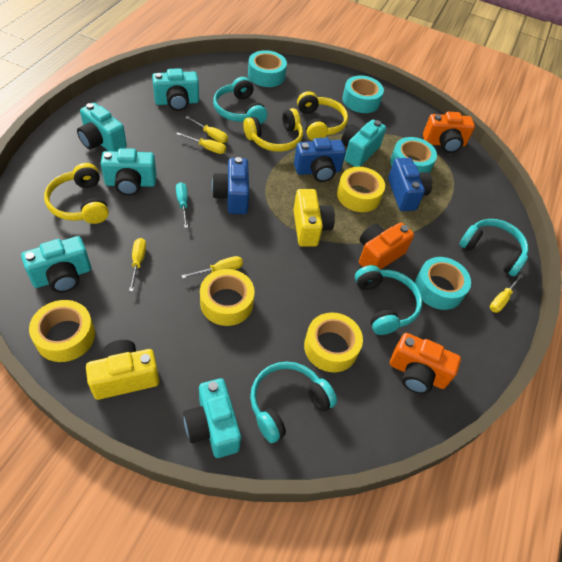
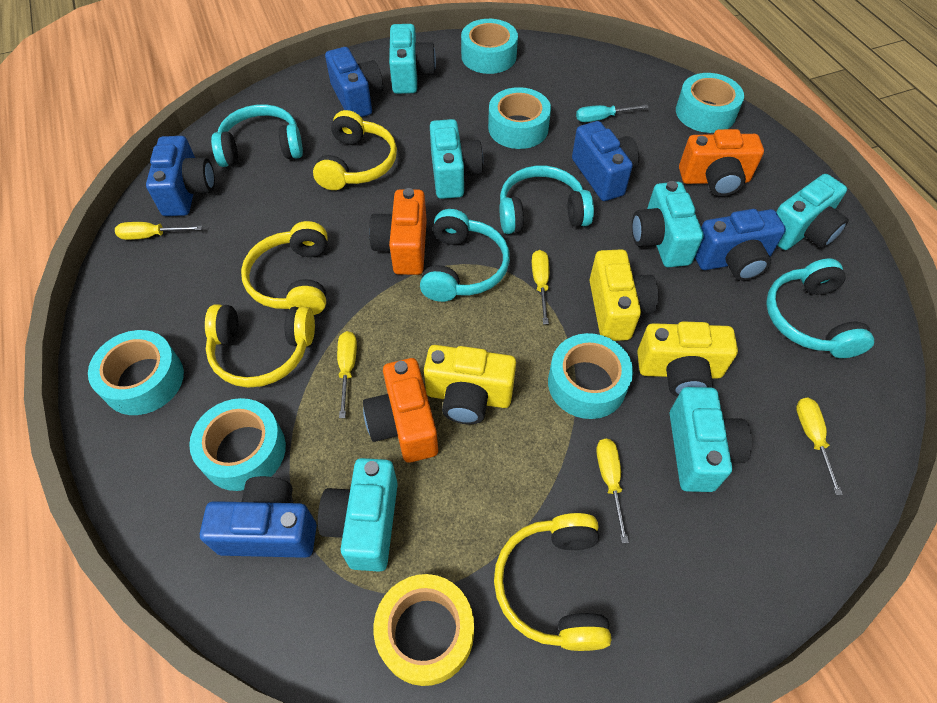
blue camera: [212,157,249,214] [294,138,346,182] [388,158,432,211] = 3 -> [146,136,215,216] [200,476,317,558] [325,47,383,117] [572,121,640,201] [695,209,786,281] = 5
turquoise tape: [248,50,287,87] [342,76,384,113] [390,137,437,174] [415,257,471,310] = 4 -> [88,330,184,415] [189,398,286,491] [461,19,518,74] [488,87,551,149] [548,333,633,419] [676,73,744,133] = 6
yellow camera: [86,340,159,400] [293,189,335,247] = 2 -> [424,345,516,424] [589,249,658,341] [637,321,738,397] = 3
yellow headphones: [44,163,109,224] [243,108,303,152] [297,91,348,141] = 3 -> [205,304,315,388] [241,221,327,315] [313,110,397,190] [494,513,612,651] = 4
yellow tape: [29,300,95,362] [200,269,255,326] [304,313,363,372] [337,167,385,212] = 4 -> [374,574,474,686] = 1

